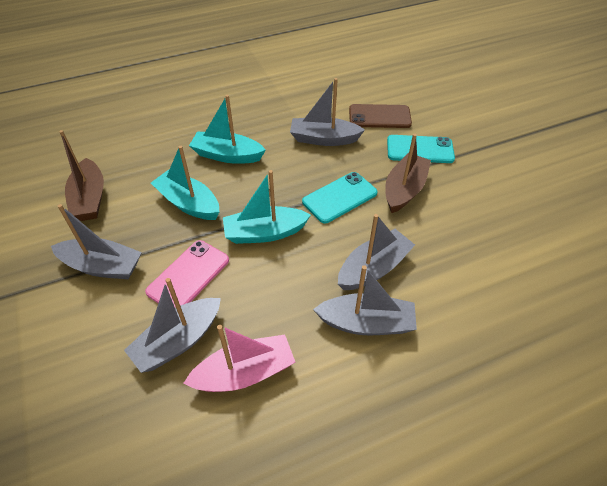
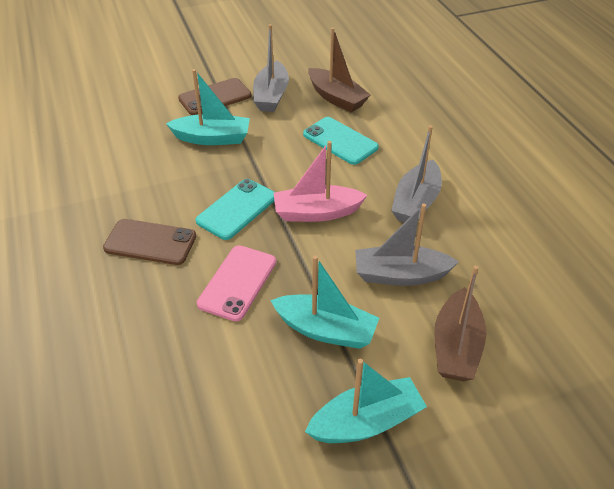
brown phone: [349,104,412,128] = 1 -> [103,219,196,265] [178,78,251,115] = 2
grey boat: [51,204,142,279] [124,278,221,373] [290,78,365,146] [313,265,417,335] [338,214,415,290] = 5 -> [253,24,289,112] [355,204,459,286] [391,125,442,223] = 3

